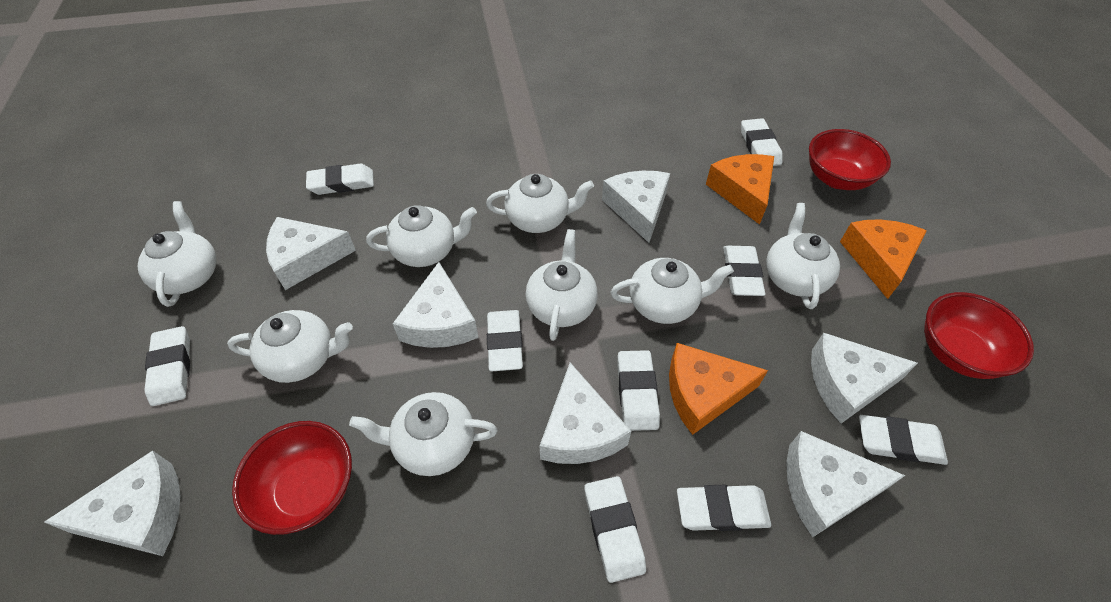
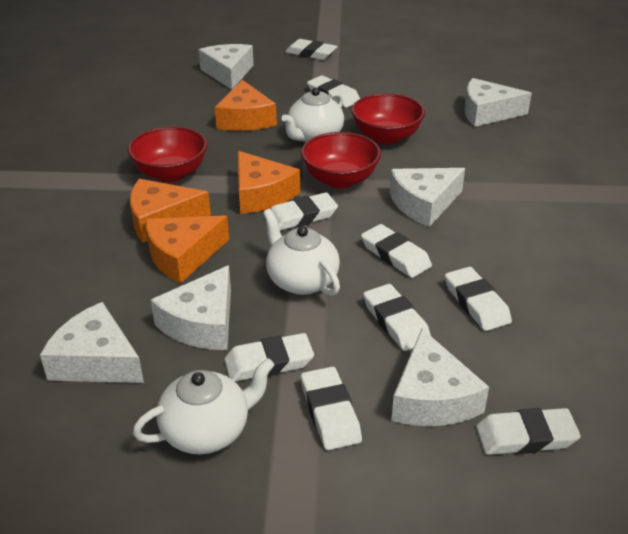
orange cheese: [669,343,768,435] [706,154,774,225] [840,219,927,299] = 3 -> [130,179,211,243] [146,215,229,283] [215,80,277,131] [238,151,300,214] = 4
white cheese: [44,450,181,556] [266,217,356,290] [393,262,479,348] [540,363,631,464] [602,171,670,243] [786,431,905,537] [811,333,918,423] = 7 -> [40,302,144,383] [151,265,231,350] [199,44,254,90] [389,168,465,227] [391,329,489,426] [464,78,532,127] = 6
white teapot: [137,201,217,307] [227,310,353,383] [349,392,498,476] [366,205,477,267] [486,174,594,233] [526,229,598,341] [611,258,734,324] [766,203,840,309] = 8 -> [133,358,275,454] [263,209,340,296] [282,88,344,142] = 3

